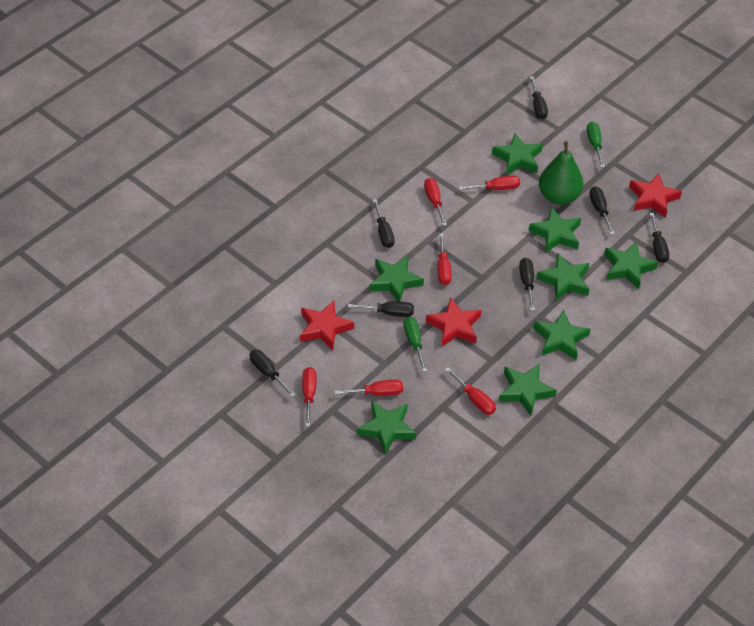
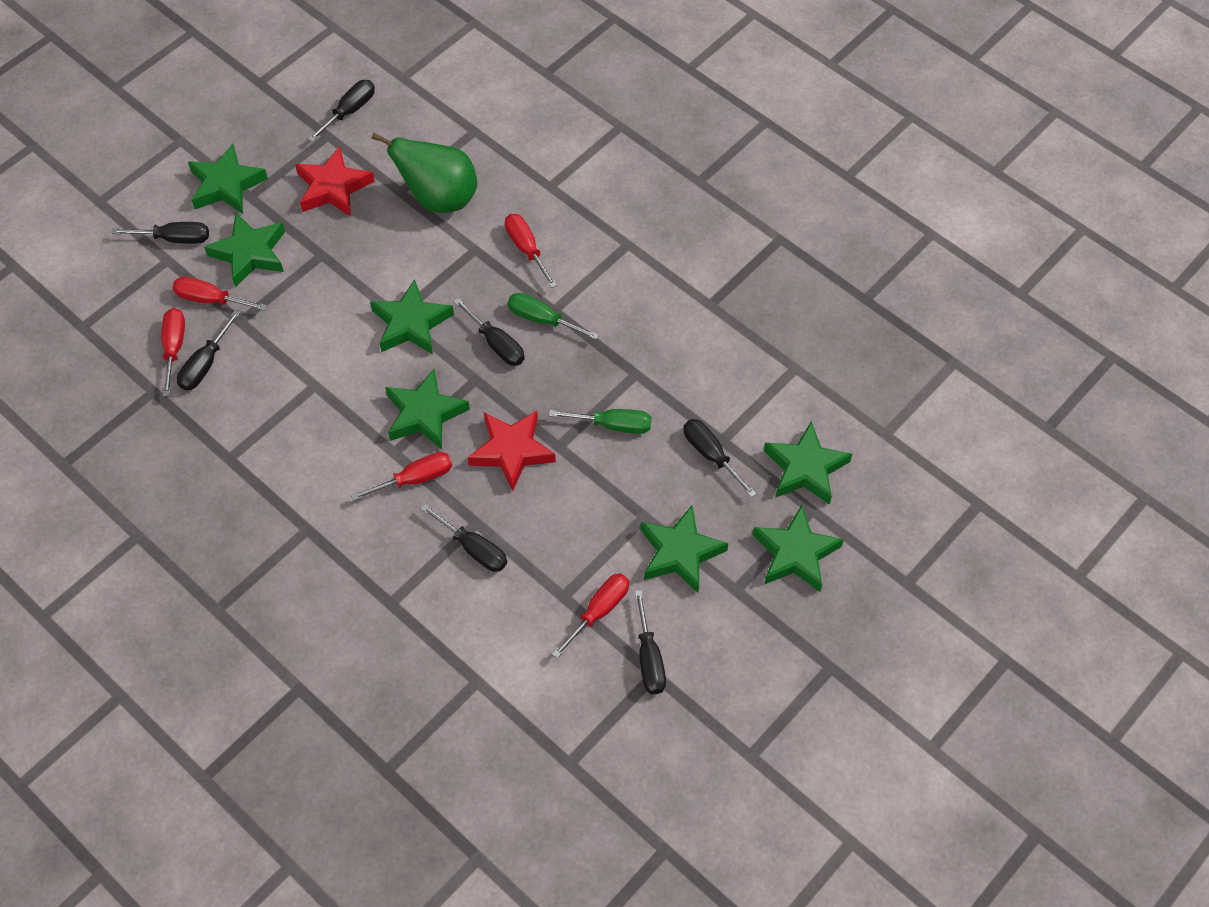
green star: [357,401,416,455] [369,256,424,302] [492,133,543,175] [499,364,557,416] [529,207,581,252] [533,310,590,360] [536,254,589,301] [604,241,658,289] = 8 -> [188,144,268,214] [204,213,285,287] [370,279,454,354] [385,369,470,449] [641,506,728,593] [753,505,844,592] [764,421,852,505] = 7
red screwdriver: [302,367,317,427] [334,379,403,396] [424,178,447,226] [438,234,452,285] [445,367,496,415] [459,175,520,190] = 6 -> [162,308,185,396] [173,277,267,311] [351,452,452,501] [505,214,557,288] [552,573,629,659] = 5
red star: [300,301,354,350] [426,298,481,346] [629,174,682,218] = 3 -> [295,146,375,217] [467,411,556,491] = 2

